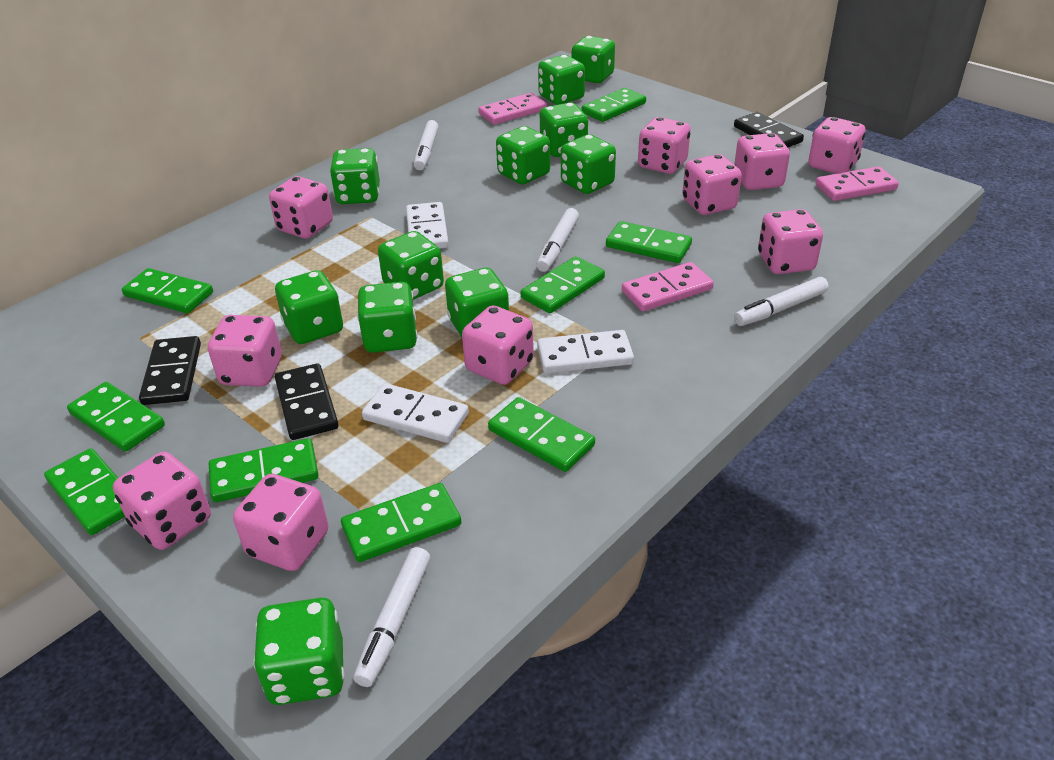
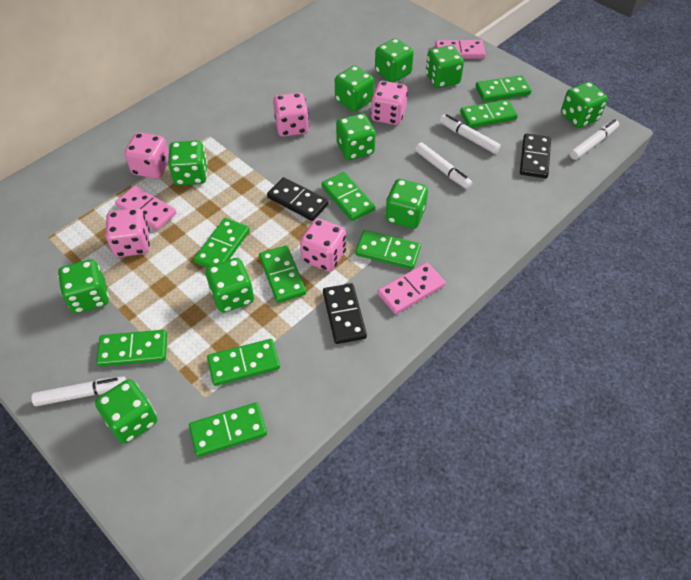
green dice: [253,598,345,705] [275,270,343,344] [330,148,380,204] [357,282,417,353] [378,231,444,300] [445,268,509,337] [496,126,550,184] [538,55,585,105] [540,103,588,157] [561,135,616,194] [572,36,615,83] = 11 -> [58,259,109,313] [95,379,157,444] [168,140,208,185] [206,258,254,313] [335,66,374,112] [336,113,376,160] [375,38,414,83] [385,179,428,229] [426,45,464,88] [561,82,608,128] = 10
pink dice: [113,452,211,550] [208,315,282,387] [233,474,328,571] [269,176,333,239] [462,306,534,385] [638,117,691,174] [682,154,742,215] [734,133,790,190] [758,209,823,274] [808,117,865,174] = 10 -> [105,208,150,257] [124,132,169,179] [273,93,309,137] [300,218,346,272] [371,81,408,125] = 5
white domino: [362,383,469,443] [406,202,449,249] [537,330,634,374] = 3 -> none = 0

